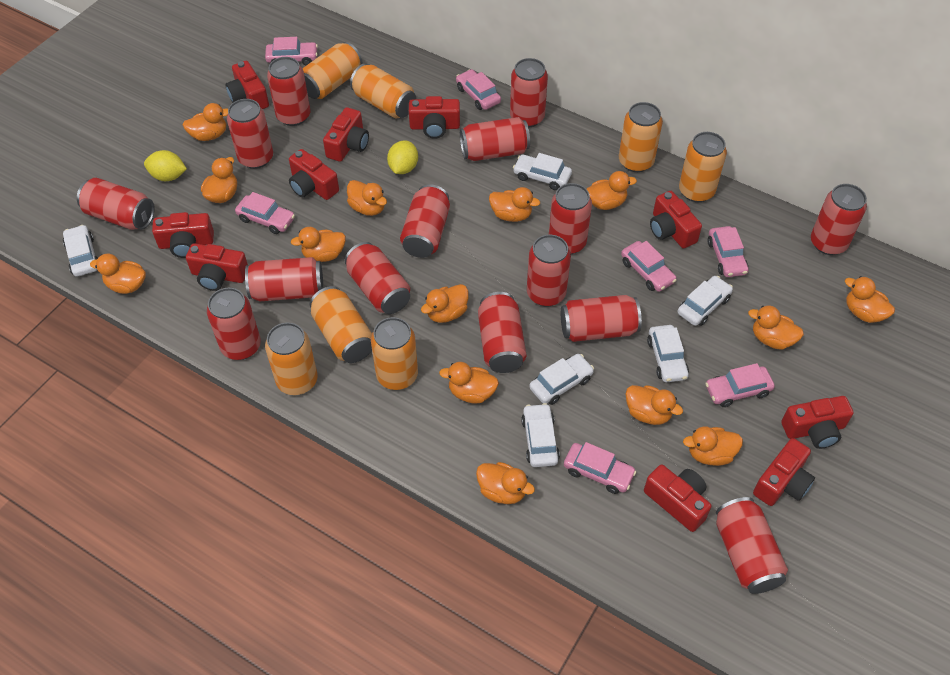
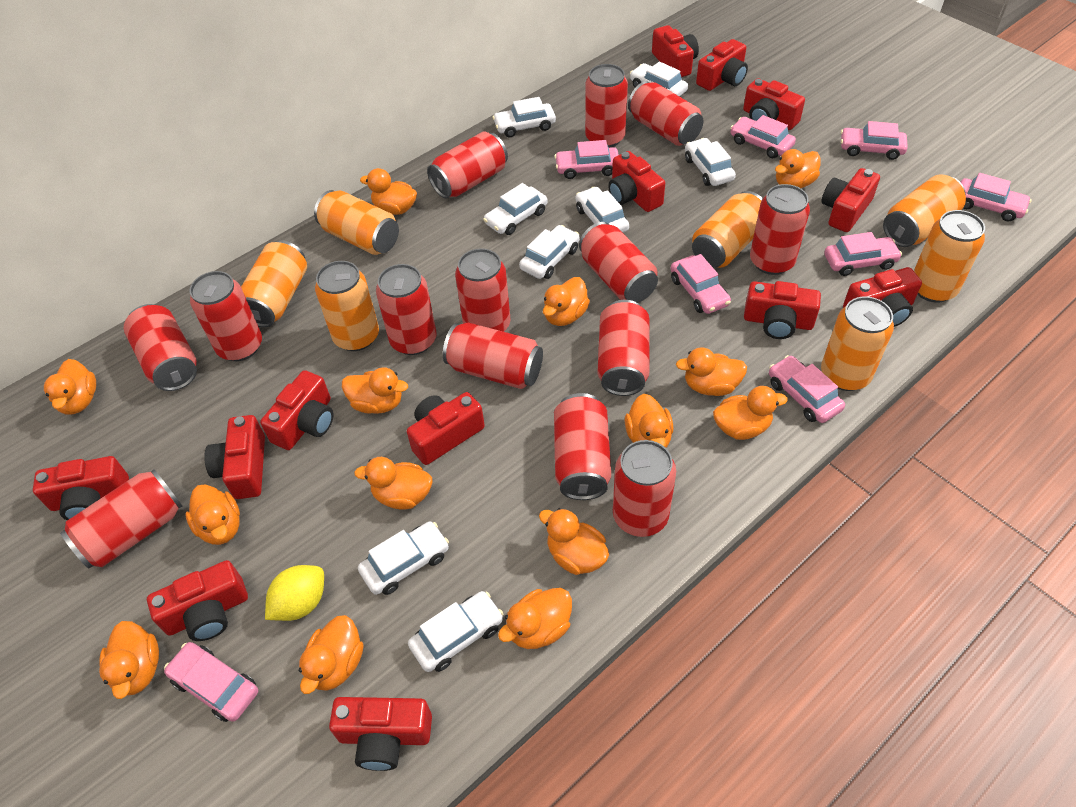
pink car: [235,192,295,234] [265,37,318,65] [456,69,501,110] [564,442,636,494] [621,241,677,292] [705,363,775,407] [708,226,749,277] = 7 -> [164,642,258,722] [554,140,619,179] [671,254,731,314] [730,115,796,158] [769,355,845,423] [824,232,902,276] [841,121,908,160] [960,173,1032,222] = 8
red camera: [152,212,214,258] [186,243,248,291] [226,61,269,109] [289,149,339,200] [323,107,369,162] [409,96,460,139] [644,465,711,532] [650,191,702,249] [753,438,815,506] [781,396,854,449] = 10 -> [33,456,129,520] [147,560,248,641] [204,415,265,499] [260,370,333,450] [329,697,432,771] [407,392,485,465] [608,151,665,212] [652,25,699,77] [696,39,748,91] [743,78,805,130] [744,281,821,339] [821,168,880,232] [843,267,922,327] = 13
red can: [77,178,155,230] [207,288,261,360] [227,99,273,169] [245,257,323,302] [267,57,310,126] [345,242,410,314] [400,184,450,258] [460,117,530,161] [478,292,527,373] [510,58,548,128] [527,235,571,307] [549,183,592,254] [561,295,642,342] [716,497,788,594] [811,184,867,255] = 15 -> [60,469,182,569] [124,304,197,391] [189,271,262,361] [376,264,437,355] [427,131,508,198] [443,322,543,389] [455,248,510,332] [554,393,611,500] [579,222,658,303] [585,64,628,148] [598,300,649,396] [613,440,676,537] [628,81,703,146] [750,184,810,275] = 14
white car: [63,225,98,277] [513,153,572,190] [521,403,560,467] [529,354,594,405] [647,325,689,382] [677,276,733,326] = 6 -> [358,522,449,595] [408,591,504,672] [483,183,548,235] [493,97,556,137] [519,225,580,279] [576,187,629,233] [630,61,688,97] [685,138,736,186] = 8
yellow lemon: [144,150,187,181] [387,141,418,174] = 2 -> [265,565,324,621] = 1

